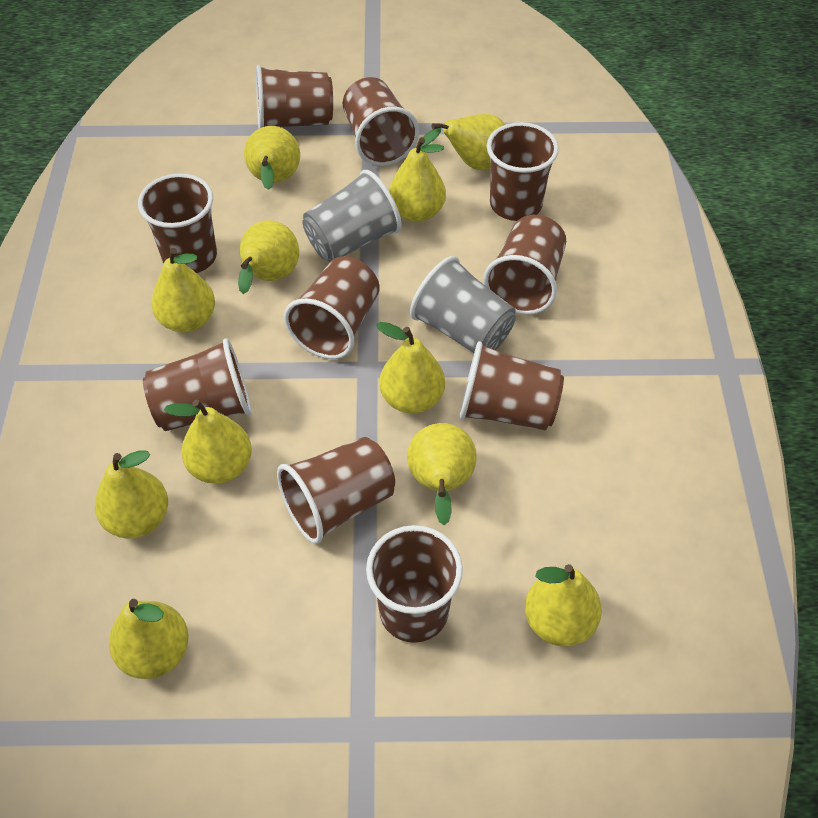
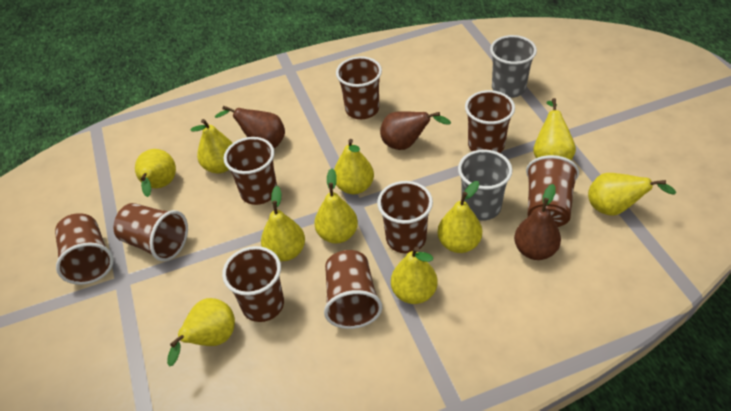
brown cup: [138,173,217,273] [143,338,252,431] [256,65,333,129] [277,437,395,544] [284,256,380,359] [343,77,419,166] [366,525,463,643] [459,341,564,430] [484,215,566,315] [487,122,559,221] = 10 -> [55,213,114,285] [113,203,188,261] [222,246,284,322] [223,137,277,205] [324,250,382,329] [336,56,382,119] [377,181,433,253] [465,90,515,153] [526,155,579,227] = 9
brown pear: none = 0 -> [214,106,285,148] [380,111,451,150] [514,184,561,260] = 3
yellow pear: [95,450,168,539] [109,599,189,679] [151,248,215,333] [164,400,252,484] [238,220,299,294] [244,126,300,190] [376,322,445,414] [389,137,446,222] [407,423,477,525] [421,114,505,170] [525,564,602,647] = 11 -> [135,149,176,197] [167,298,235,367] [190,119,232,173] [261,186,305,261] [314,168,358,243] [334,139,374,194] [391,247,437,304] [438,181,482,253] [533,98,576,160] [588,173,676,216] = 10

